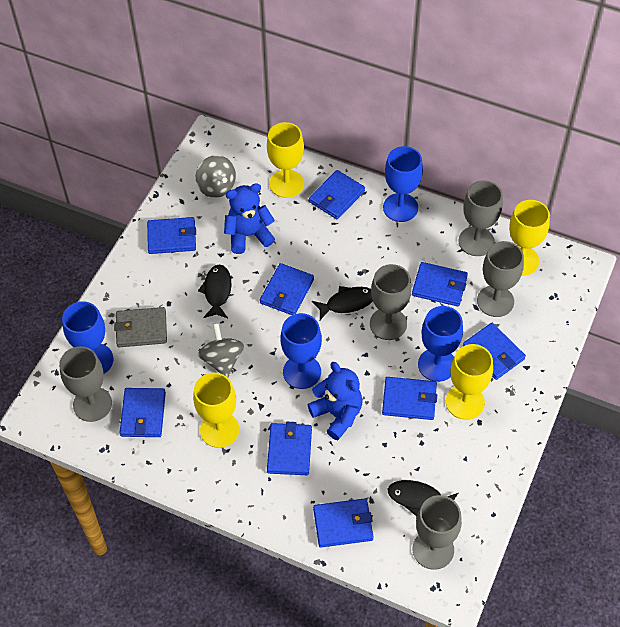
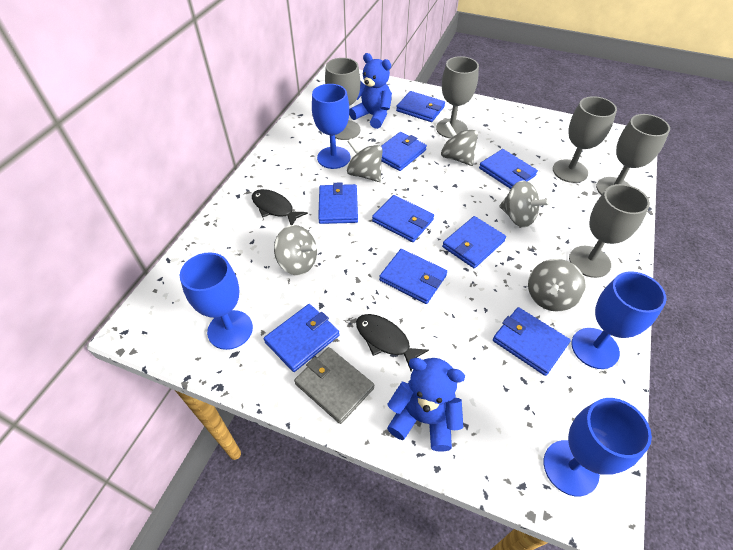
black fish: [198,264,232,318] [312,286,373,320] [388,480,458,517] = 3 -> [252,189,308,225] [356,314,429,371] = 2
grey spinning top: [196,155,236,198] [198,323,244,377] = 2 -> [274,225,317,275] [347,138,382,182] [441,122,478,166] [499,181,550,227] [528,259,586,312] = 5
yellow goblet: [193,373,239,448] [267,122,304,198] [446,344,493,420] [509,200,550,276] = 4 -> none = 0

